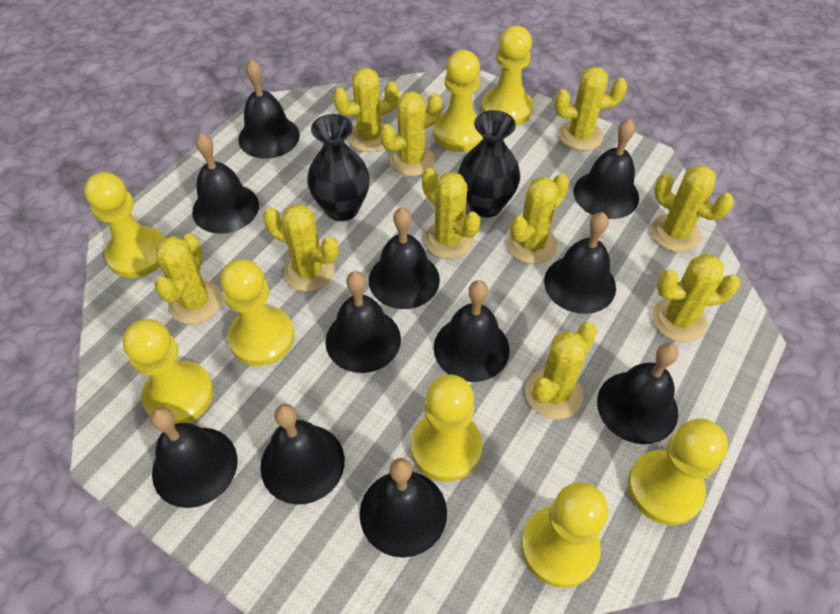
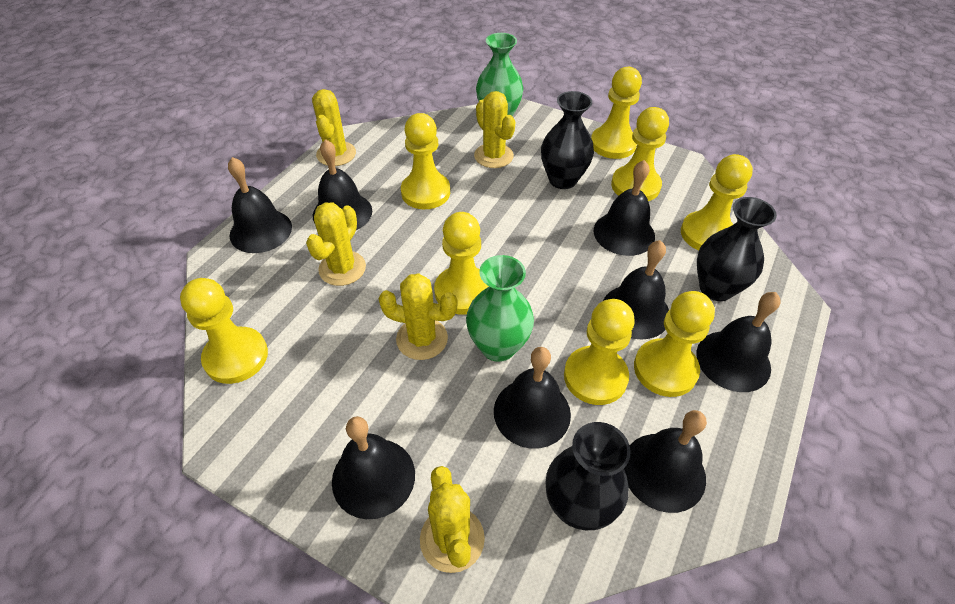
black bell: [150,407,237,508] [192,133,259,234] [238,59,300,159] [260,404,345,505] [326,271,401,373] [360,458,447,558] [369,208,440,309] [434,280,510,382] [544,212,616,314] [574,119,639,219] [597,343,679,444] = 11 -> [228,157,292,253] [313,139,372,230] [332,416,415,519] [494,347,571,449] [594,160,655,256] [603,240,669,340] [624,410,707,513] [696,292,781,392] = 8
black vase: [307,114,370,221] [458,110,520,218] = 2 -> [541,91,594,189] [546,422,630,530] [697,197,777,301] = 3
green vase: none = 0 -> [466,255,534,362] [476,33,523,117] = 2
yellow cactus: [155,233,222,324] [263,204,339,292] [333,68,399,152] [380,91,442,176] [422,168,481,259] [507,173,569,264] [525,322,597,420] [555,66,628,151] [651,165,734,252] [652,254,740,342] = 10 -> [306,202,366,286] [312,89,356,166] [379,273,458,360] [420,466,485,573] [474,91,515,168] = 5

